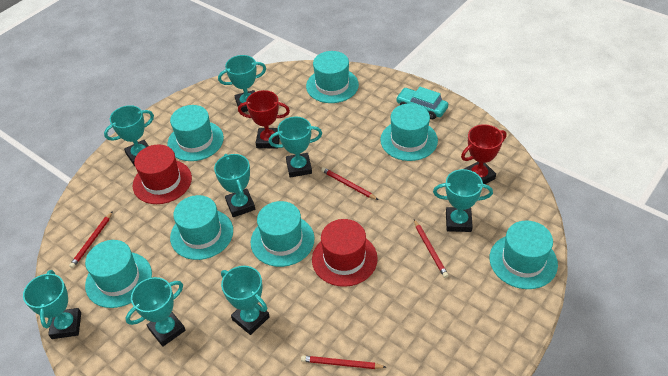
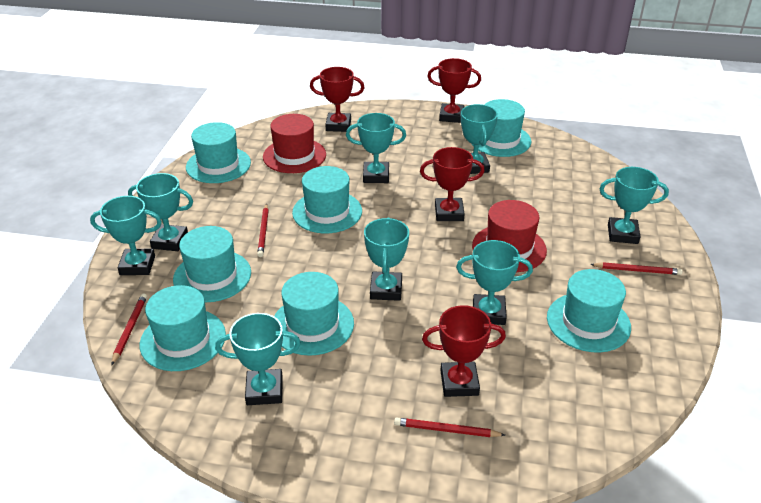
red trophy: [238,90,290,148] [461,124,506,184] = 2 -> [310,67,365,132] [420,147,485,221] [422,305,506,397] [427,58,481,123] = 4
turquoise car: [396,87,448,119] = 1 -> none = 0

